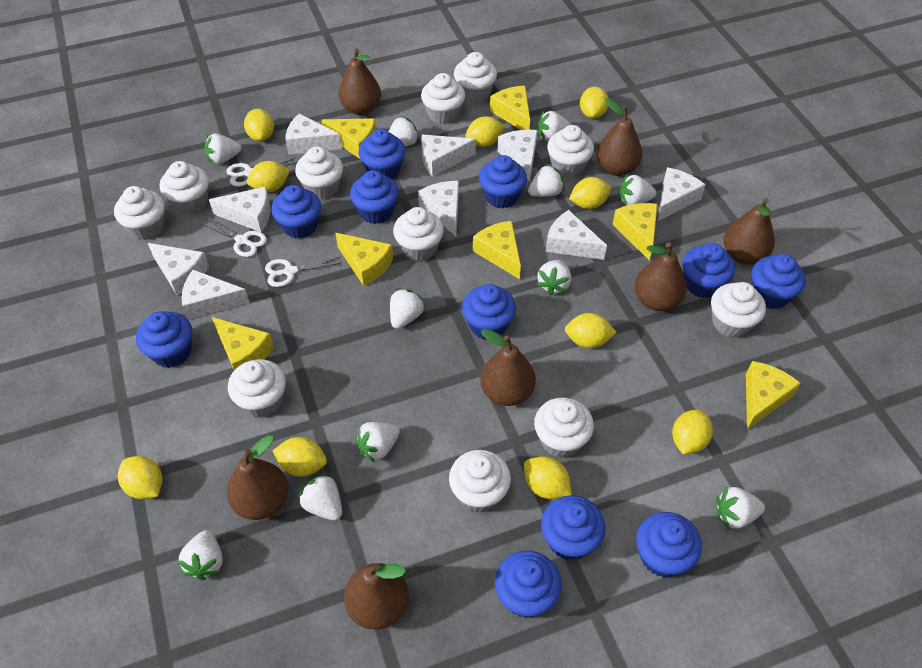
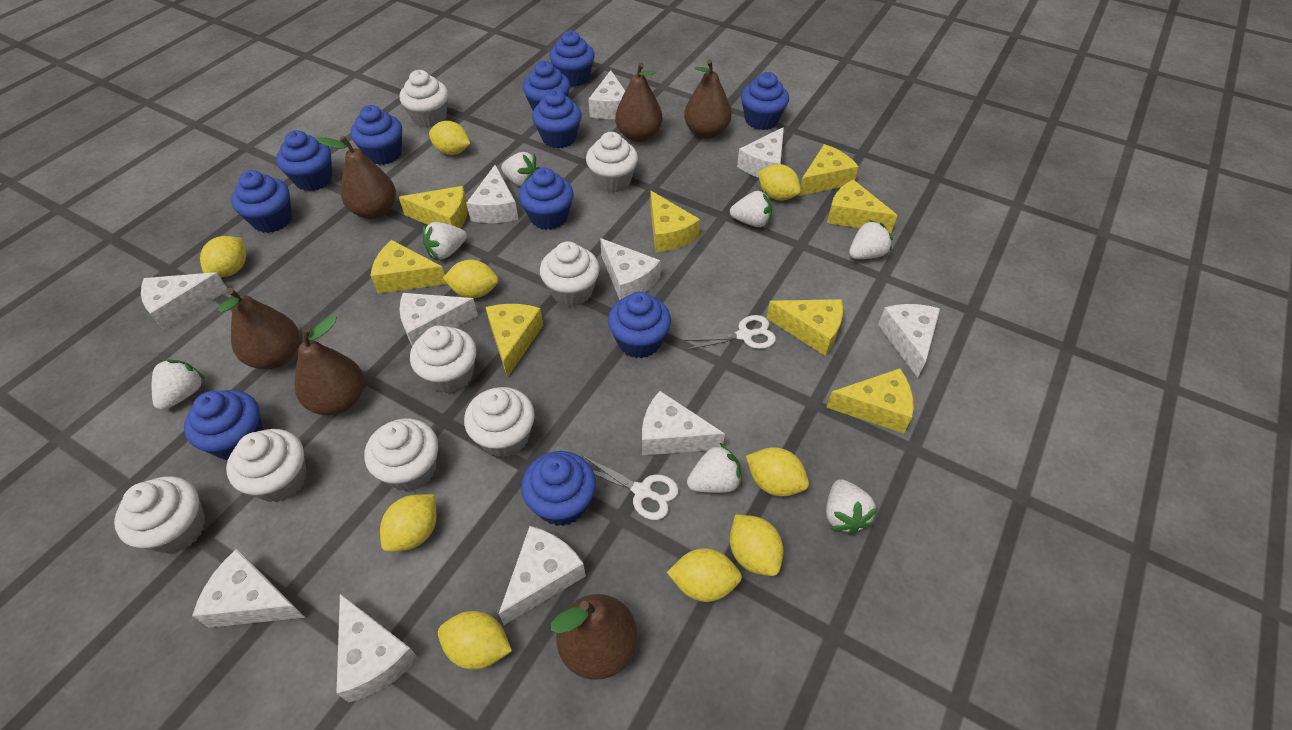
brown pear: [227,435,288,520] [338,48,381,115] [344,563,409,629] [480,329,536,406] [597,98,642,176] [634,242,687,311] [724,198,775,265] = 7 -> [218,288,299,369] [294,316,364,415] [316,136,396,219] [551,594,638,680] [615,62,662,142] [684,59,731,139] = 6
white cheese: [148,243,209,295] [182,270,249,320] [209,187,271,232] [285,114,342,155] [418,181,459,236] [421,135,476,177] [497,130,538,181] [546,210,607,260] [658,167,705,221] = 9 -> [141,272,227,331] [192,549,305,628] [336,594,419,703] [400,293,478,346] [466,165,518,223] [499,526,586,625] [588,70,625,119] [600,238,661,300] [642,391,725,455] [737,127,784,178] [878,304,940,378] = 11
white cupcake: [114,186,165,240] [160,161,209,214] [228,359,286,418] [295,146,343,199] [393,207,444,262] [421,73,465,124] [449,450,511,512] [454,52,497,103] [534,397,594,458] [547,125,594,177] [711,282,766,338] = 11 -> [114,476,206,554] [226,429,307,502] [365,418,438,491] [400,70,448,128] [410,325,476,393] [464,387,535,458] [540,241,600,306] [586,132,638,193] = 8
white scissors: [200,218,267,257] [226,158,297,187] [265,257,342,287] = 3 -> [583,456,679,520] [682,315,776,350] = 2
white strawberry: [177,530,223,580] [205,133,241,164] [298,473,342,520] [355,422,400,462] [388,116,419,147] [390,288,425,329] [528,164,565,197] [536,260,571,295] [538,111,571,141] [619,175,656,205] [716,487,765,530] = 11 -> [152,359,205,410] [423,222,467,260] [501,152,540,187] [687,443,743,493] [730,191,772,227] [826,479,878,535] [849,220,893,259] = 7
yellow cheese: [212,317,274,370] [322,118,376,159] [335,233,393,286] [473,221,521,279] [490,86,530,130] [612,203,657,261] [746,361,801,430] = 7 -> [371,240,447,294] [399,186,468,229] [485,304,543,378] [650,191,700,252] [766,299,843,356] [798,144,859,196] [826,368,914,433] [827,180,898,233] = 8
yellow lemon: [118,456,163,499] [244,109,274,141] [247,161,290,192] [273,437,327,477] [465,116,505,147] [524,456,572,499] [565,313,617,348] [569,177,611,209] [580,87,608,118] [672,410,713,454] = 10 -> [200,236,246,277] [380,494,437,552] [429,121,470,155] [438,611,512,669] [443,259,498,298] [667,548,742,602] [730,514,783,576] [746,447,809,496] [758,164,801,201] = 9

